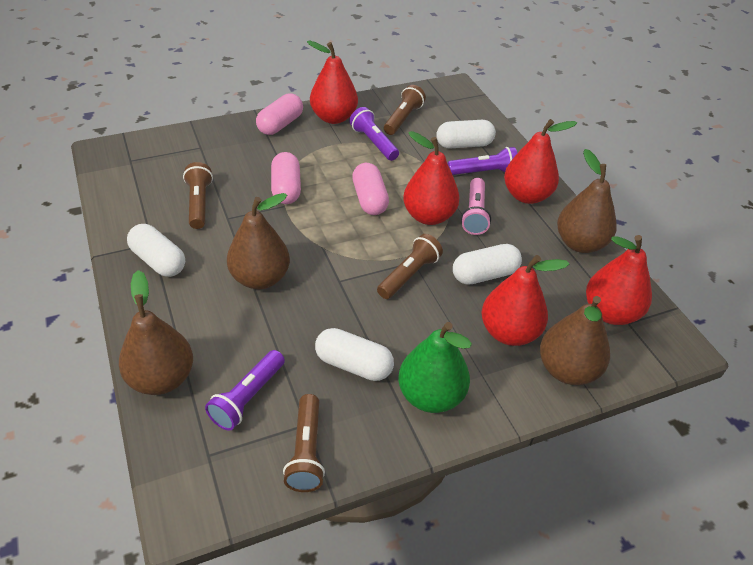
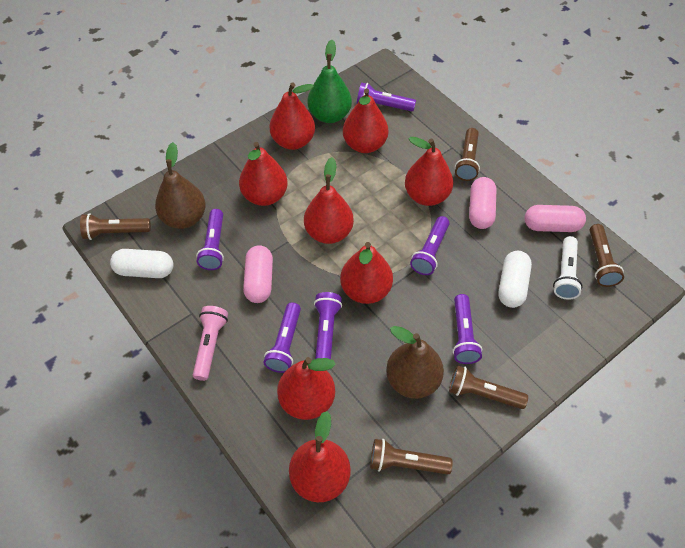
brown flashlight: [183,162,213,229] [283,394,325,492] [377,234,443,299] [384,85,426,135] = 4 -> [80,213,151,240] [370,439,453,475] [449,365,528,409] [455,128,480,181] [590,224,624,287] = 5
brown pear: [119,270,193,395] [227,193,290,289] [540,296,610,385] [557,149,617,253] = 4 -> [155,142,206,229] [386,326,444,399] = 2
purple flashlight: [205,350,285,431] [349,107,399,161] [448,147,517,175] = 3 -> [196,209,224,270] [264,302,301,373] [314,292,342,359] [357,82,416,111] [410,216,450,275] [453,294,482,364] = 6
red pear: [307,40,358,124] [403,131,460,225] [481,255,569,346] [504,119,577,204] [586,235,652,325] = 5 -> [239,142,288,206] [269,83,315,150] [277,357,336,420] [289,411,351,502] [304,157,354,244] [340,242,393,304] [343,88,388,153] [405,137,453,206] = 8
white capsule: [127,224,185,277] [315,328,394,381] [436,120,496,148] [453,244,522,285] = 4 -> [110,249,173,278] [499,251,532,308] = 2
white flashlight: none = 0 -> [553,236,583,300] = 1

